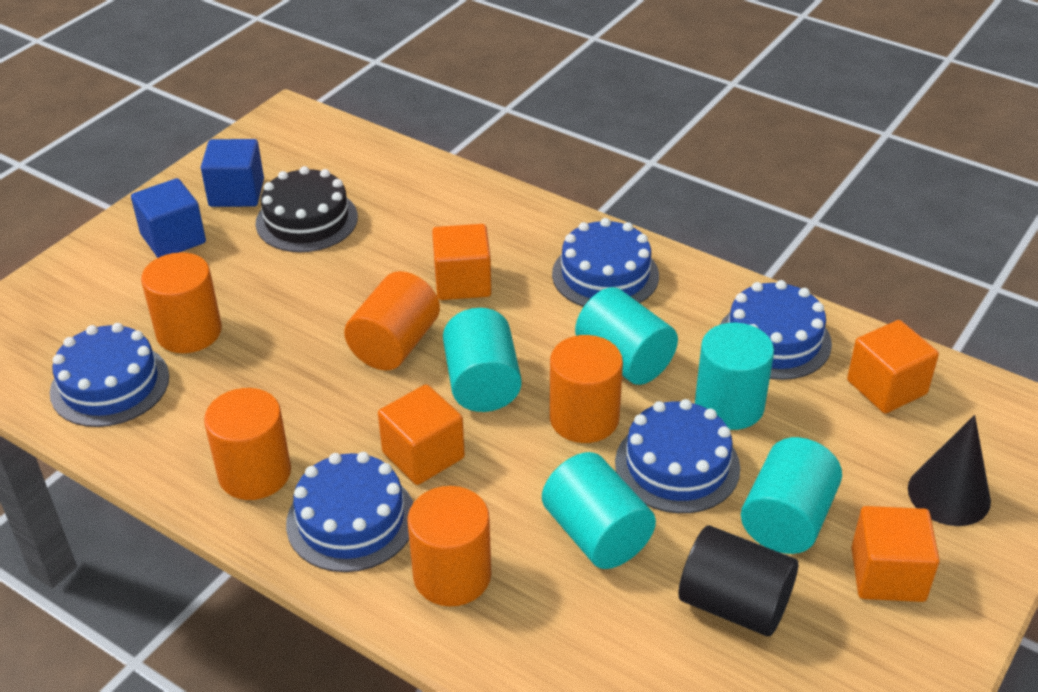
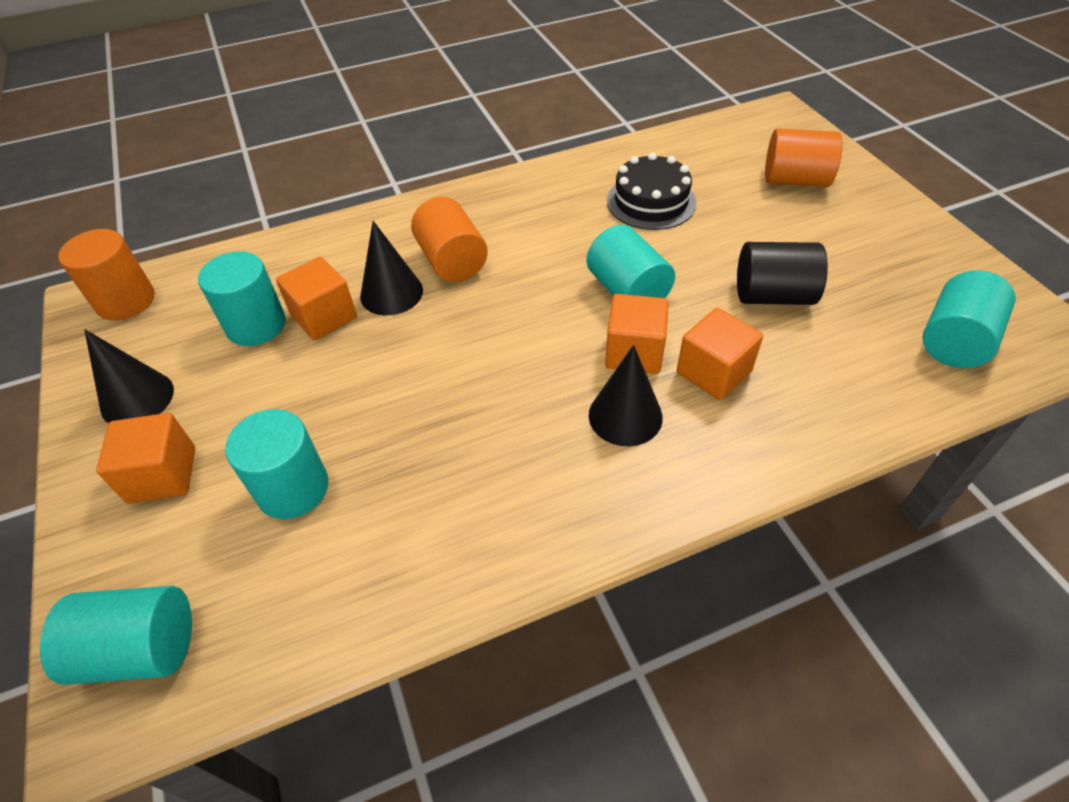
black cone: [908,415,991,526] = 1 -> [84,329,174,423] [360,221,423,315] [589,345,663,446] = 3
blue cake: [50,323,169,427] [286,452,413,572] [552,218,659,307] [615,399,740,513] [720,280,832,380] = 5 -> none = 0
blue cube: [131,178,206,258] [201,139,264,207] = 2 -> none = 0
orange cylinder: [141,252,222,353] [204,388,291,500] [344,271,440,370] [407,486,491,606] [549,335,623,443] = 5 -> [58,229,155,320] [411,197,488,282] [765,128,843,187] = 3

